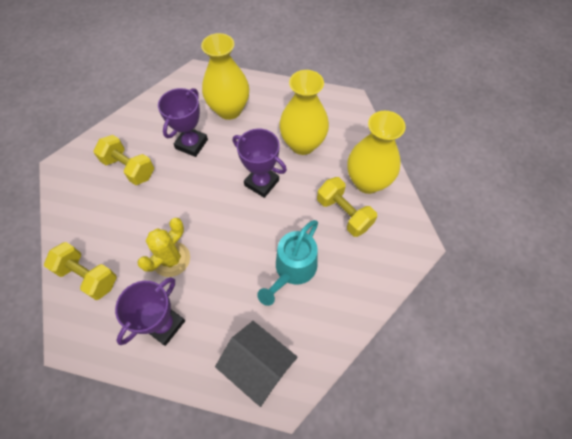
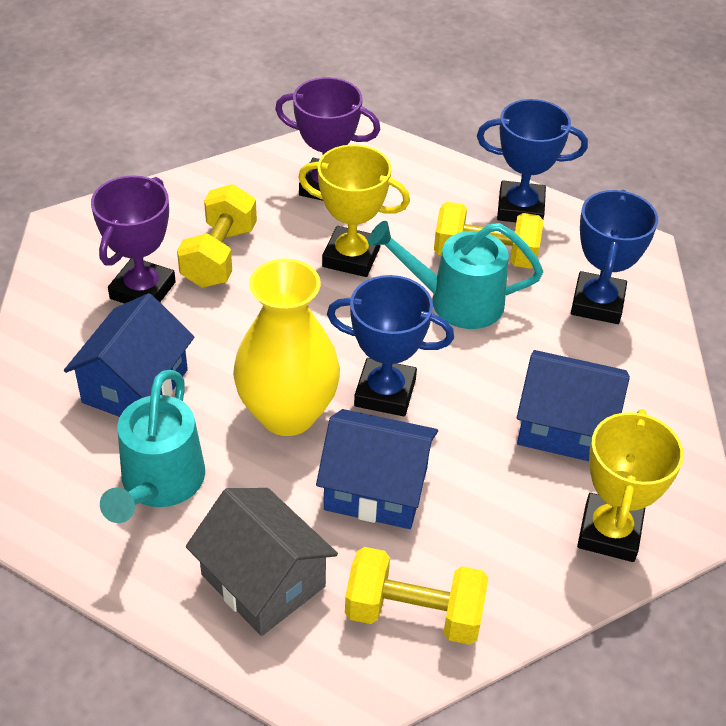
blue house: none = 0 -> [64,293,194,417] [316,409,438,529] [517,350,630,461] = 3
blue trophy: none = 0 -> [327,275,454,417] [477,99,588,222] [571,190,658,324] = 3
purple trophy: [115,277,185,346] [158,88,208,157] [233,128,287,198] = 3 -> [91,175,176,304] [275,77,381,201] = 2
turquoise watering can: [257,220,318,306] = 1 -> [100,370,205,523] [368,221,543,329] = 2
yellow cactus: [137,218,190,277] = 1 -> none = 0
yellow trophy: none = 0 -> [298,145,410,277] [577,409,684,562] = 2
yellow vase: [201,33,249,120] [279,70,329,155] [347,111,406,194] = 3 -> [233,259,340,436] = 1

